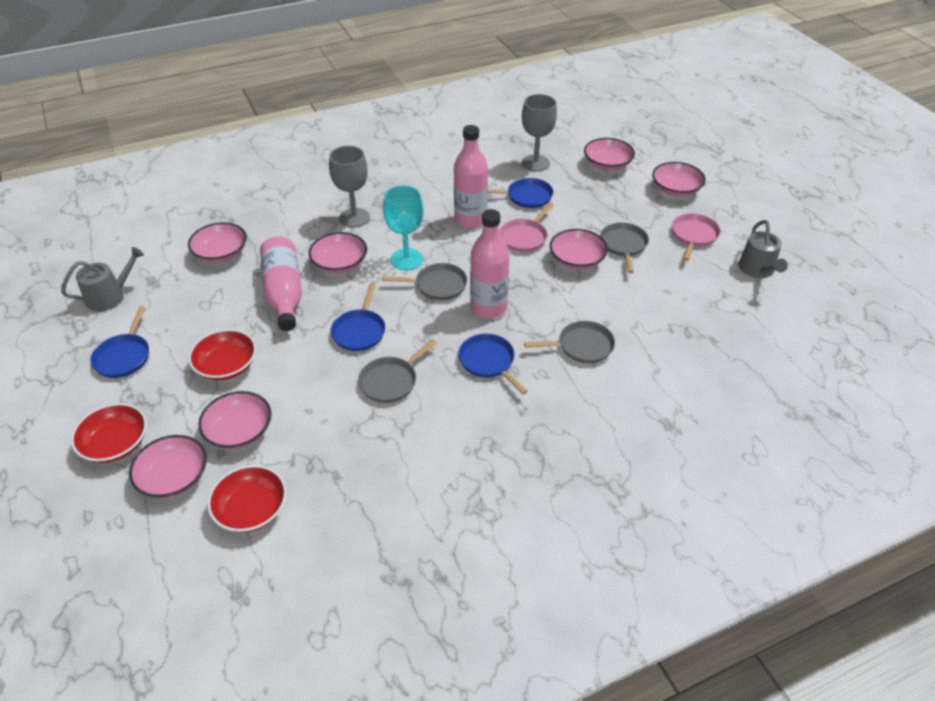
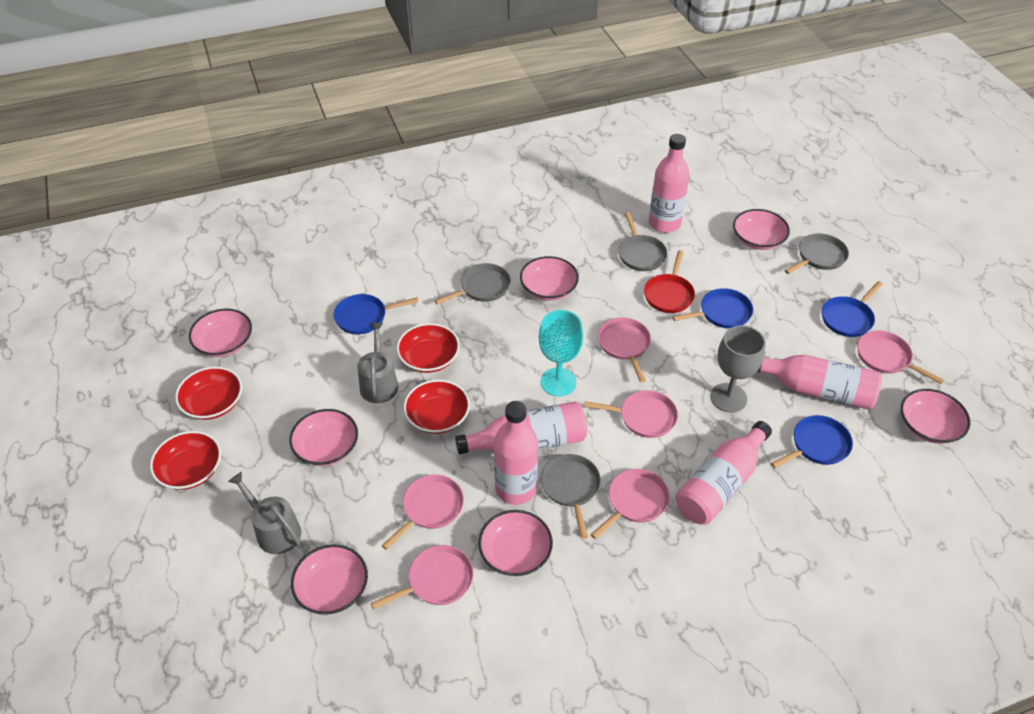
grey goblet: [329,146,370,228] [522,94,557,171] = 2 -> [710,325,766,413] = 1
pink bottle: [260,236,302,331] [454,125,488,229] [470,209,510,319] = 3 -> [455,401,587,454] [494,401,538,505] [649,134,690,233] [675,421,772,525] [757,355,882,410] = 5
pink pan: [499,202,554,252] [672,213,720,261] = 2 -> [371,545,474,609] [381,475,464,550] [584,390,678,438] [590,469,670,539] [598,317,651,383] [857,331,944,384] = 6
red bowl: [71,403,147,463] [188,329,256,380] [207,465,287,532] = 3 -> [150,431,221,490] [175,366,242,420] [397,323,460,373] [404,379,470,434] = 4
red pan: none = 0 -> [644,250,695,313] = 1

